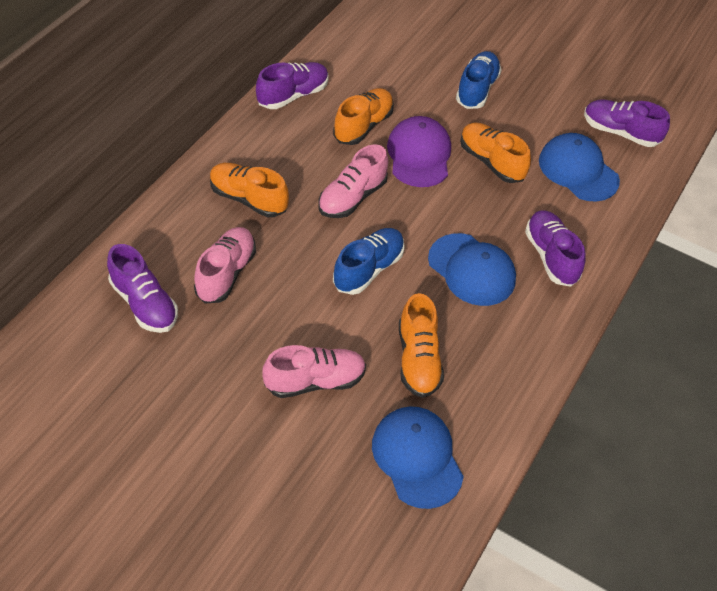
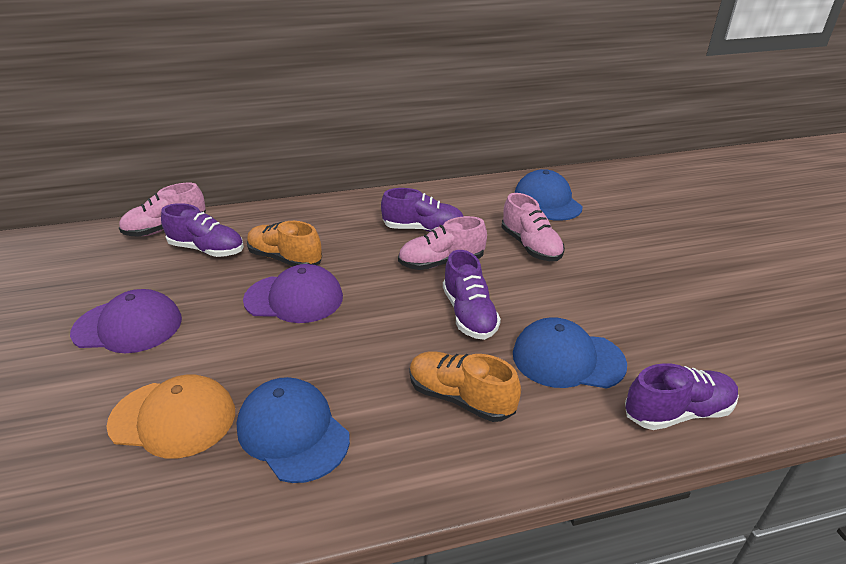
blue shoe: [333,228,405,295] [456,51,502,109] = 2 -> none = 0
orange cap: none = 0 -> [106,374,235,458] = 1
orange shoe: [210,163,289,217] [333,88,394,145] [399,293,444,398] [460,123,531,183] = 4 -> [247,221,322,266] [410,351,521,422] = 2
purple cap: [387,116,451,187] = 1 -> [70,289,182,353] [243,264,343,323] = 2

